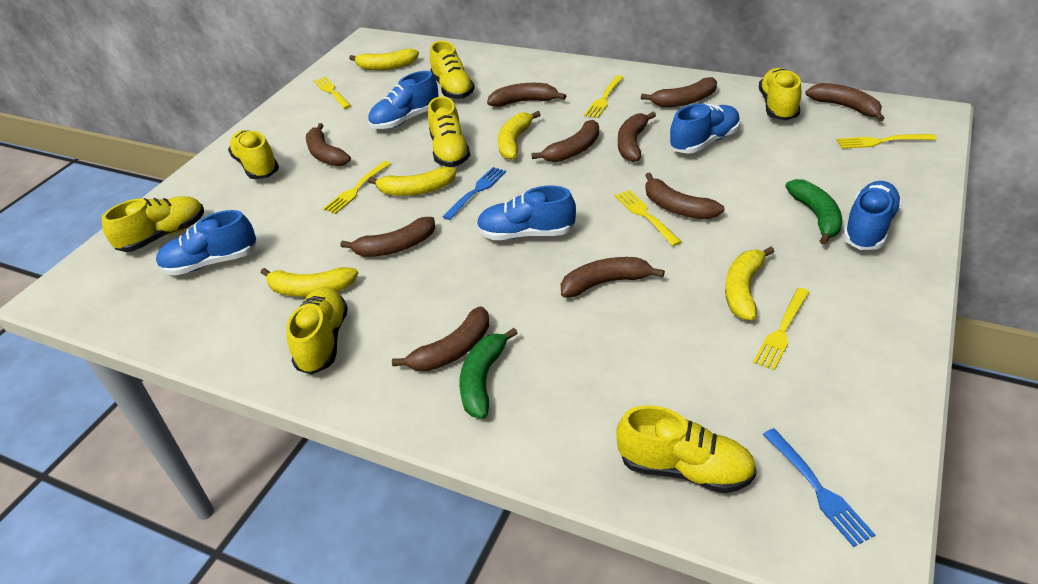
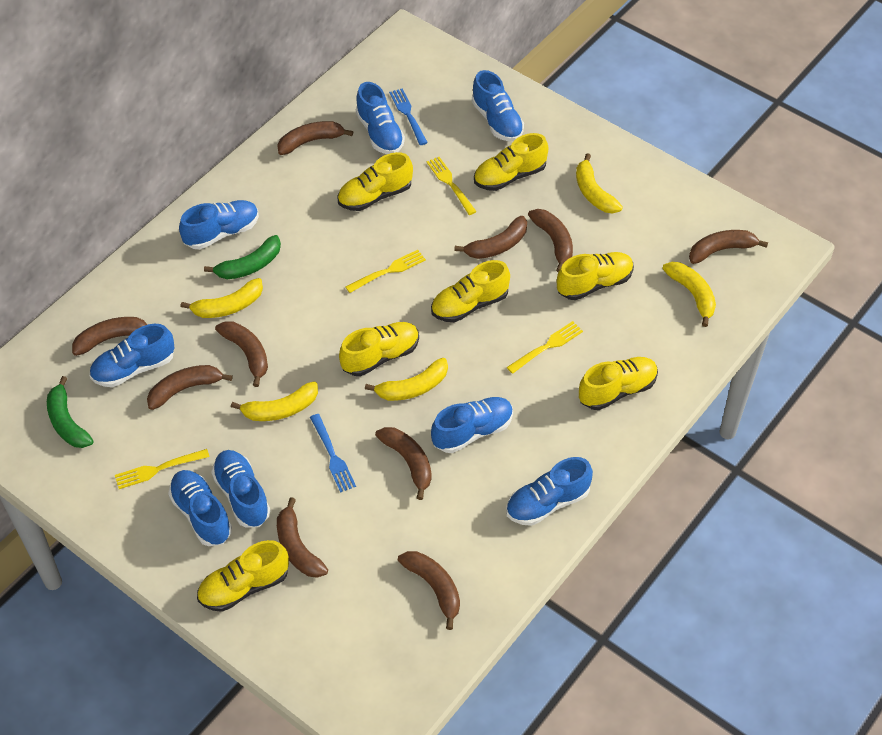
blue shoe: [156,210,257,275] [368,71,439,129] [477,186,576,240] [670,103,740,154] [843,181,902,250] = 5 -> [89,324,175,387] [168,470,232,546] [179,200,259,249] [211,450,270,528] [356,82,405,154] [431,397,513,453] [472,70,524,141] [506,457,593,526] = 8
yellow fork: [314,76,351,109] [323,161,391,214] [584,75,624,118] [615,190,681,246] [753,288,810,370] [837,134,936,149] = 6 -> [115,449,210,489] [346,250,426,293] [426,157,477,215] [507,321,583,374] = 4

